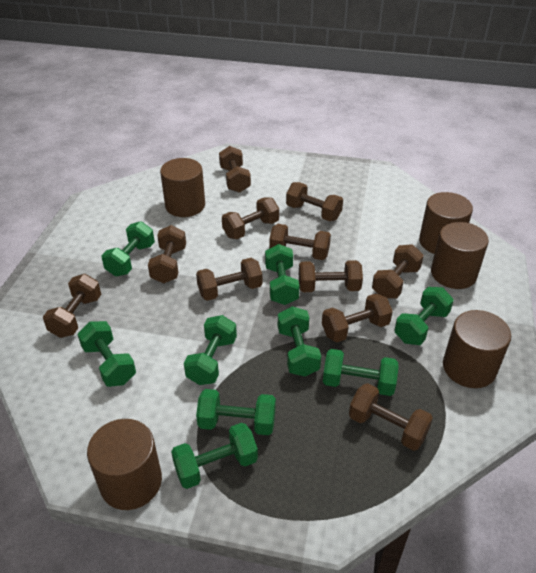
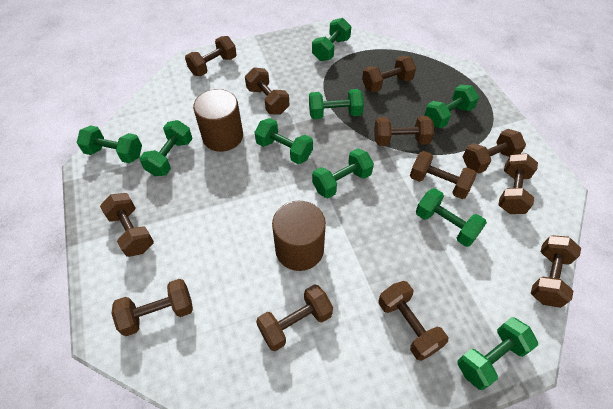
brown cylinder: [87,419,162,510] [160,158,205,217] [419,192,473,254] [431,222,489,289] [443,310,511,388] = 5 -> [193,89,243,152] [272,201,326,271] = 2
brown dumbbell: [43,274,101,338] [148,225,186,283] [196,258,262,301] [219,146,251,193] [222,197,279,239] [269,224,331,260] [286,182,343,221] [299,260,363,292] [322,293,393,342] [349,383,433,451] [372,244,424,298] = 11 -> [100,193,154,257] [111,279,193,336] [185,36,237,76] [245,67,289,114] [256,284,333,351] [362,56,416,92] [374,116,434,146] [378,281,448,361] [410,151,477,199] [463,129,526,174] [498,153,538,214] [531,235,581,308] = 12

